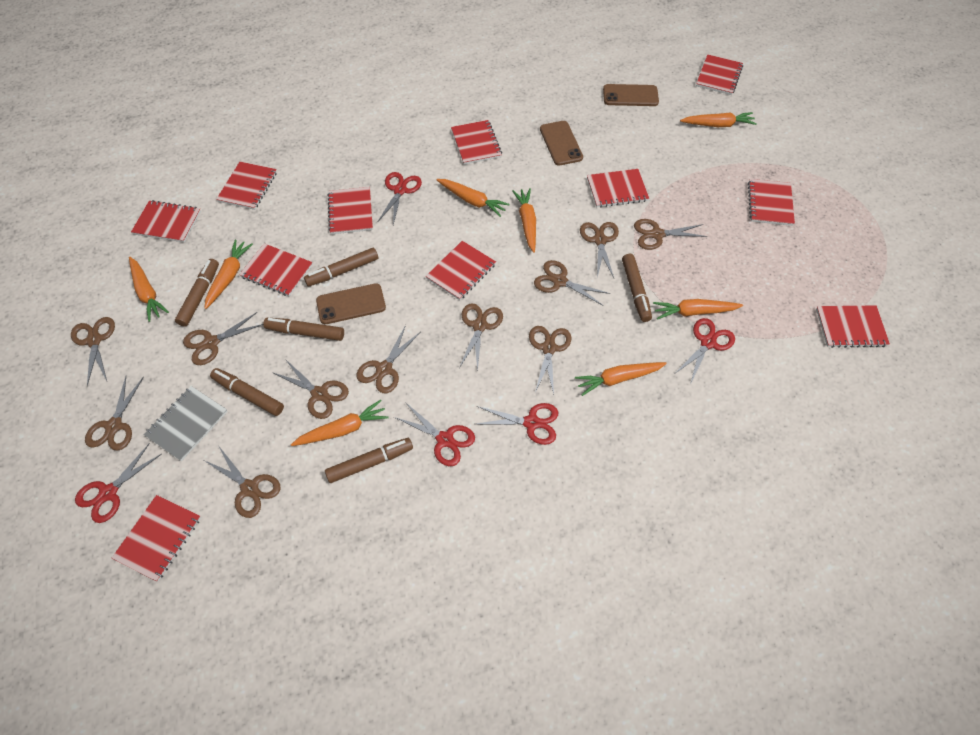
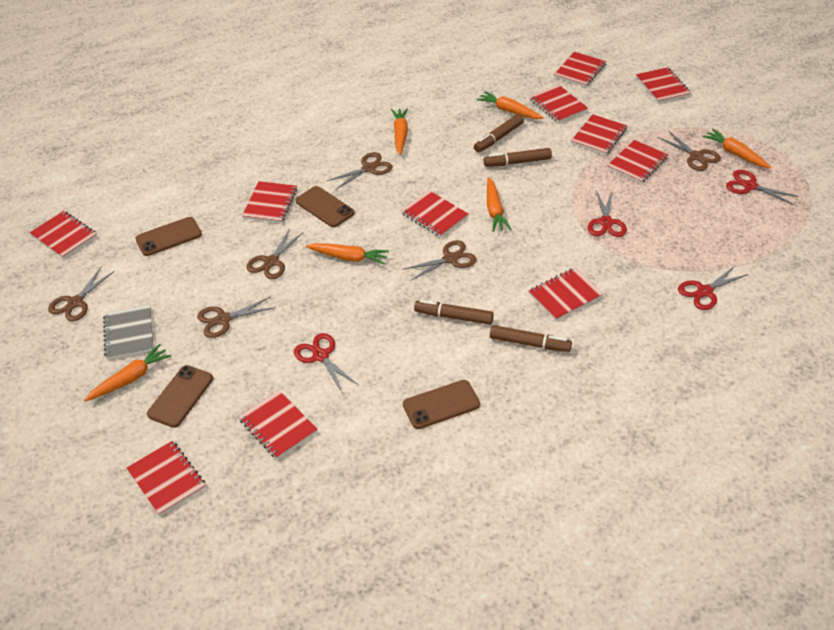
brown marker: [175,259,219,327] [210,368,284,416] [263,318,344,341] [304,248,378,287] [325,438,413,483] [622,254,652,322] = 6 -> [414,300,494,325] [474,114,524,152] [484,148,552,167] [490,325,572,352] = 4
brown phone: [316,283,386,324] [540,121,583,166] [603,84,659,106] = 3 -> [135,217,202,256] [147,365,213,428] [295,186,354,227] [403,380,480,429] = 4
brown scissors: [71,317,115,386] [85,376,144,450] [183,312,263,365] [204,447,281,518] [272,359,349,419] [356,325,420,393] [459,303,503,372] [529,326,571,395] [534,260,610,306] [580,222,619,278] [634,219,708,250] = 11 -> [48,267,114,321] [197,297,276,338] [246,228,304,279] [327,152,393,190] [404,240,476,281] [658,131,721,171] = 6
orange carrot: [129,257,169,322] [204,240,253,309] [291,400,388,446] [436,179,510,217] [512,188,536,253] [575,362,667,396] [653,299,743,320] [680,112,757,127] = 8 -> [84,344,171,402] [306,243,389,265] [391,108,408,155] [476,91,544,119] [487,177,511,232] [702,129,772,169] = 6
red scissors: [75,443,162,523] [378,172,422,225] [394,402,475,466] [476,403,558,445] [676,318,735,382] = 5 -> [294,333,358,392] [588,191,627,237] [678,265,749,310] [726,170,799,205] = 4

